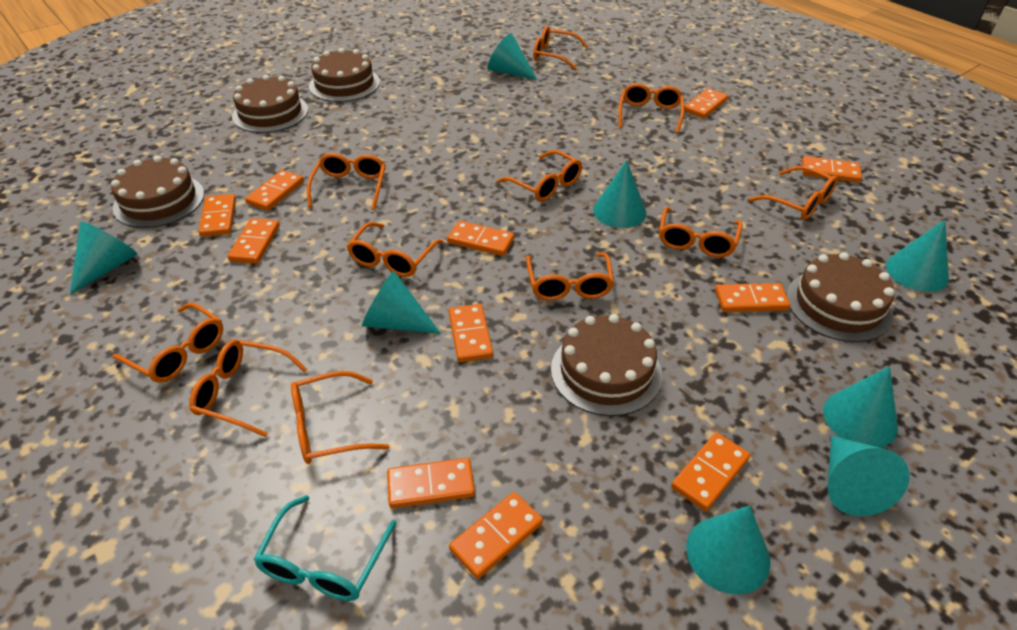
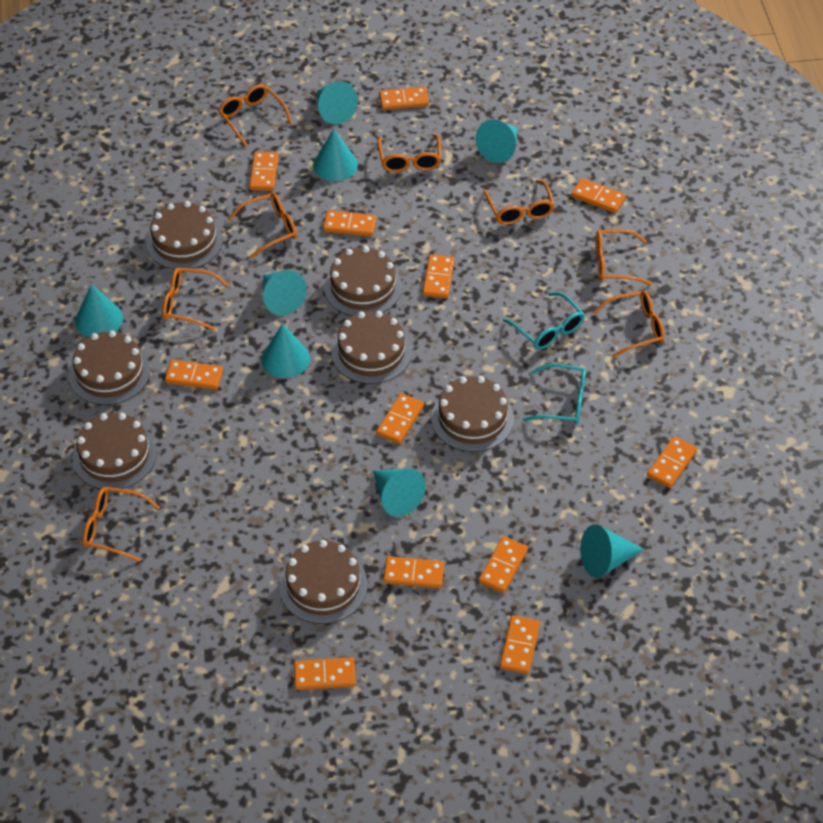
brown cake: [111,156,204,228] [232,75,308,133] [309,48,380,102] [551,314,662,416] [787,252,895,342] = 5 -> [69,330,150,405] [72,413,157,489] [146,201,223,270] [279,540,368,624] [324,246,402,316] [332,311,412,384] [431,376,514,452] = 7
orange domino: [199,194,236,237] [228,218,280,264] [245,170,304,211] [387,458,475,508] [447,221,514,256] [449,304,493,362] [449,492,543,579] [671,432,750,511] [684,88,728,119] [715,283,790,312] [802,156,862,183] = 11 -> [165,360,223,390] [249,152,278,191] [294,657,356,690] [323,210,377,236] [376,393,424,444] [379,87,429,110] [383,556,444,588] [422,254,454,298] [479,536,528,593] [500,615,540,674] [571,178,626,213] [647,436,697,488] = 12
orange glasses: [112,303,223,383] [189,339,308,437] [291,371,390,464] [307,153,386,210] [347,222,443,277] [497,150,582,201] [526,253,614,301] [533,26,589,70] [618,83,685,133] [659,207,743,258] [749,166,838,220] = 11 -> [82,487,160,562] [162,267,229,331] [218,84,293,147] [228,193,297,259] [377,134,441,172] [483,180,555,225] [593,291,665,358] [596,229,652,286] = 8
turquoise glasses: [253,495,396,601] = 1 -> [503,292,585,350] [523,363,586,424] = 2

